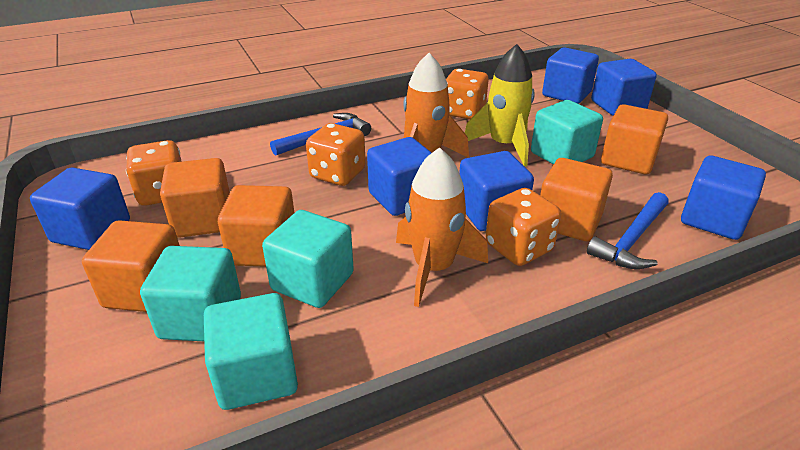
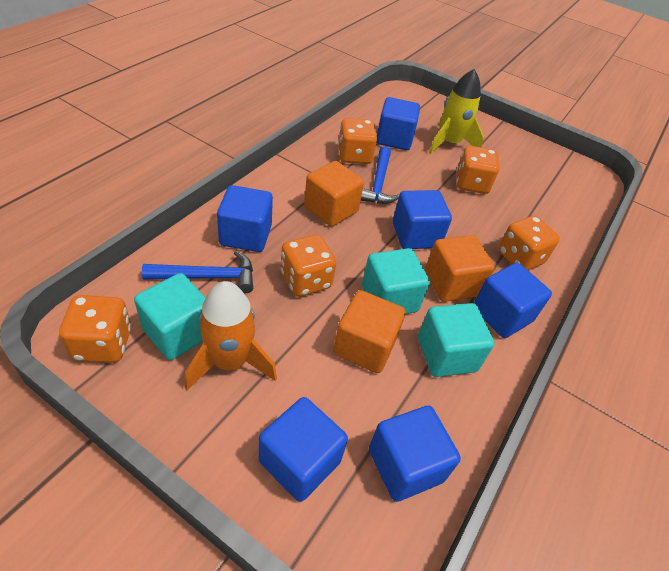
orange cube: [82,220,180,312] [160,158,230,238] [218,185,294,267] [540,158,613,241] [601,104,668,174] = 5 -> [304,161,364,227] [333,290,406,373] [425,235,495,302] = 3
orange dice: [126,140,182,206] [306,123,366,186] [446,69,489,119] [486,188,561,266] = 4 -> [59,295,132,363] [281,234,336,297] [338,118,377,164] [456,146,500,194] [498,216,560,270] = 5
orange rocket: [396,147,488,307] [403,53,469,158] = 2 -> [184,281,277,390] = 1
turquoise cube: [140,246,241,341] [204,293,298,410] [262,210,354,308] [531,100,603,165] = 4 -> [134,273,206,360] [362,248,430,314] [418,303,494,377] = 3

